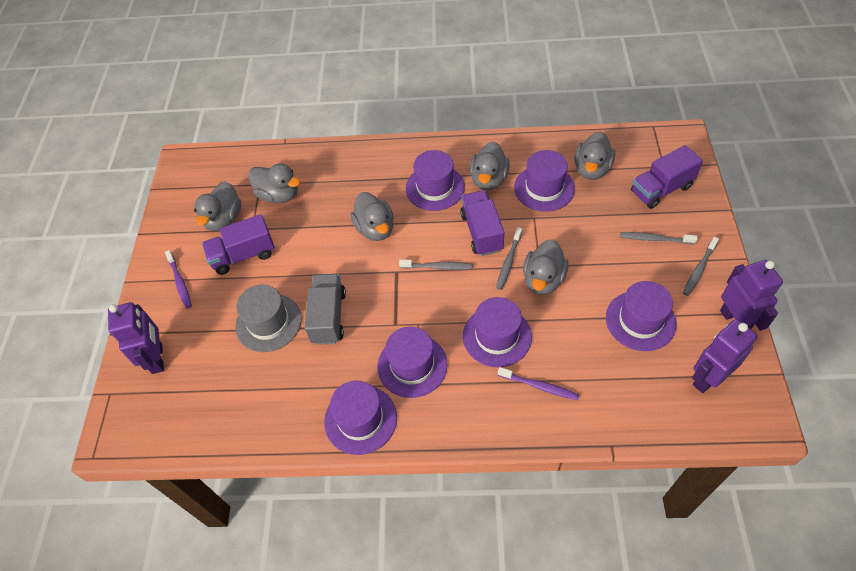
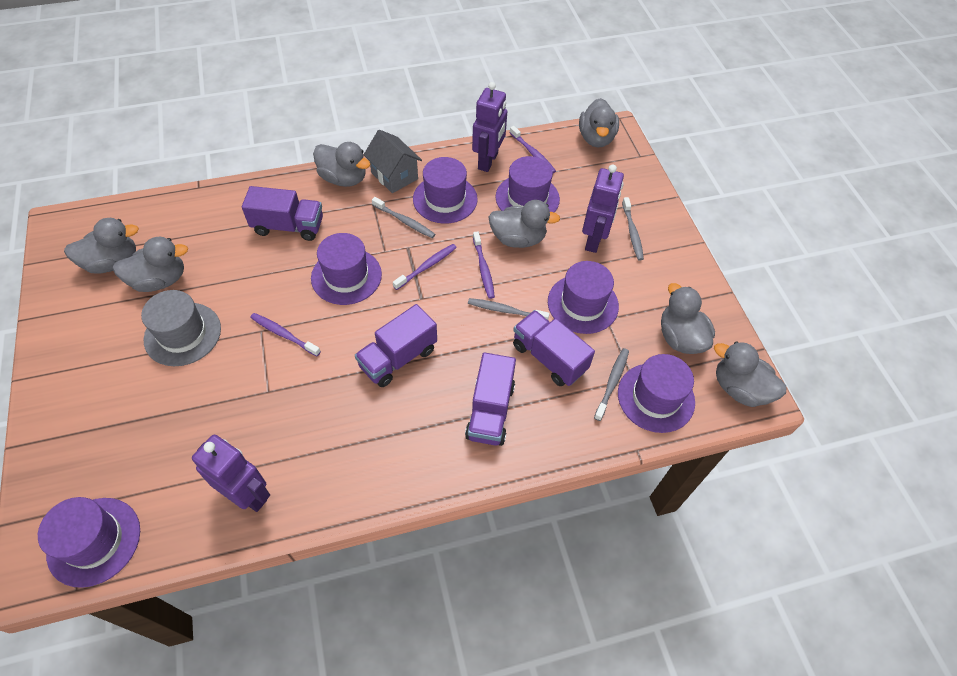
grey duck: [194,181,241,231] [248,163,300,203] [351,192,394,241] [470,141,510,190] [523,239,569,295] [574,131,615,180] = 6 -> [64,218,139,274] [113,237,188,292] [313,142,370,187] [489,200,560,248] [579,98,619,147] [661,283,715,354] [714,341,786,407] = 7
grey house: none = 0 -> [363,130,422,193] = 1
grey truck: [305,274,346,345] = 1 -> none = 0
purple toothbrush: [165,250,192,308] [498,367,579,400] = 2 -> [250,313,321,356] [393,244,457,290] [473,231,495,299] [510,126,556,173] = 4
purple truck: [202,214,275,275] [460,190,504,256] [631,145,703,209] = 3 -> [242,186,323,241] [355,304,437,387] [465,353,516,446] [513,310,595,386] = 4

